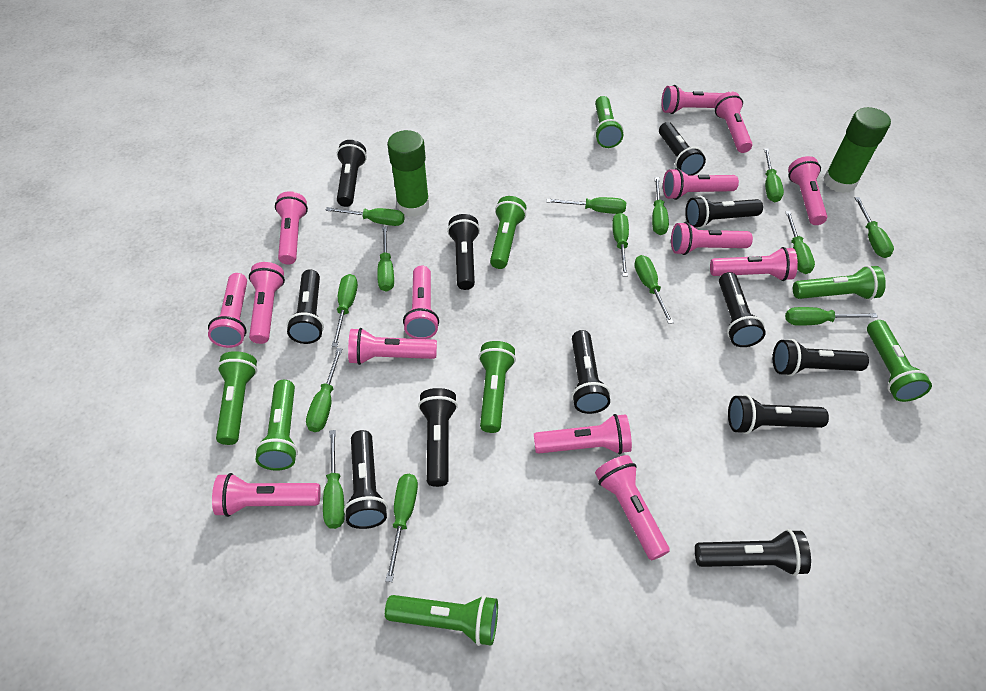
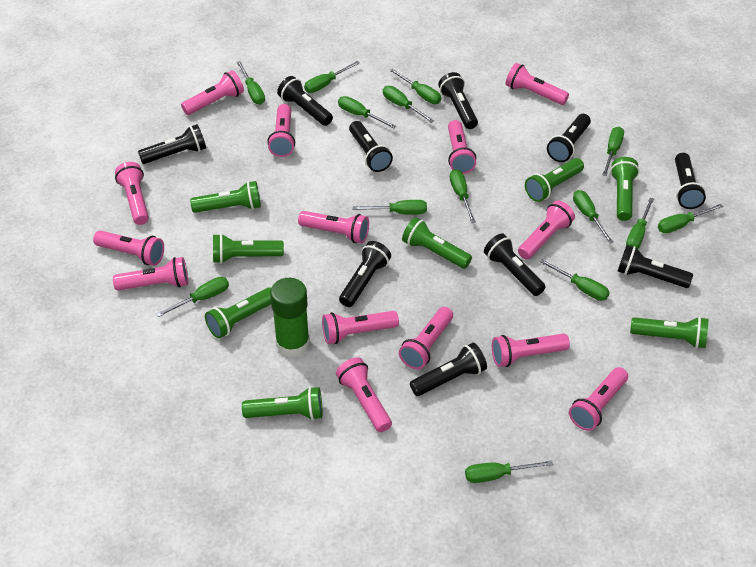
black flashlight: [286,269,324,344] [337,140,367,207] [344,430,388,529] [418,388,458,487] [447,214,480,290] [571,330,610,414] [659,122,706,175] [685,196,763,228] [695,529,811,576] [719,272,766,347] [728,394,829,434] [773,339,869,376] = 12 -> [138,124,206,164] [277,76,333,126] [339,241,391,307] [349,121,393,172] [410,343,487,396] [438,72,478,129] [484,233,546,296] [547,114,591,162] [618,245,693,288] [675,153,706,209] = 10
green glue stick: [387,130,430,217] [824,107,891,193] = 2 -> [270,278,310,357] = 1

